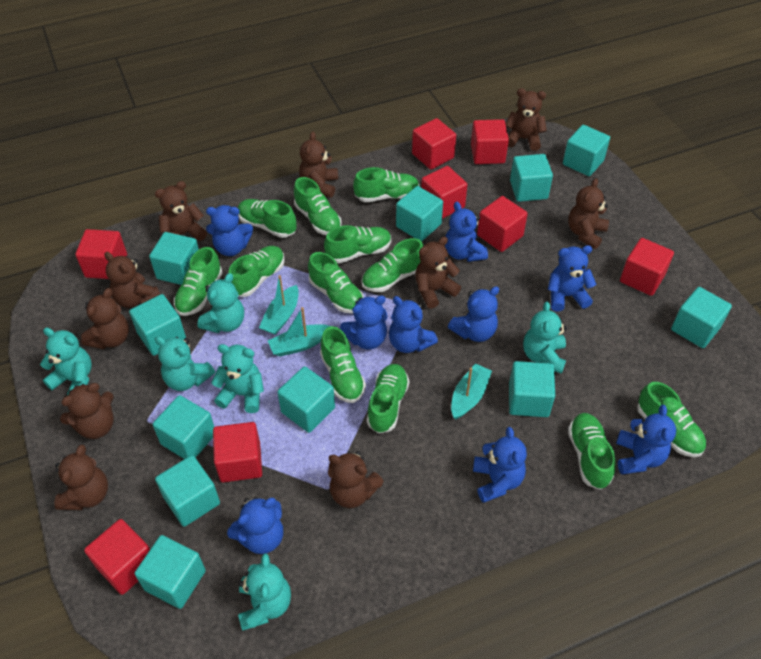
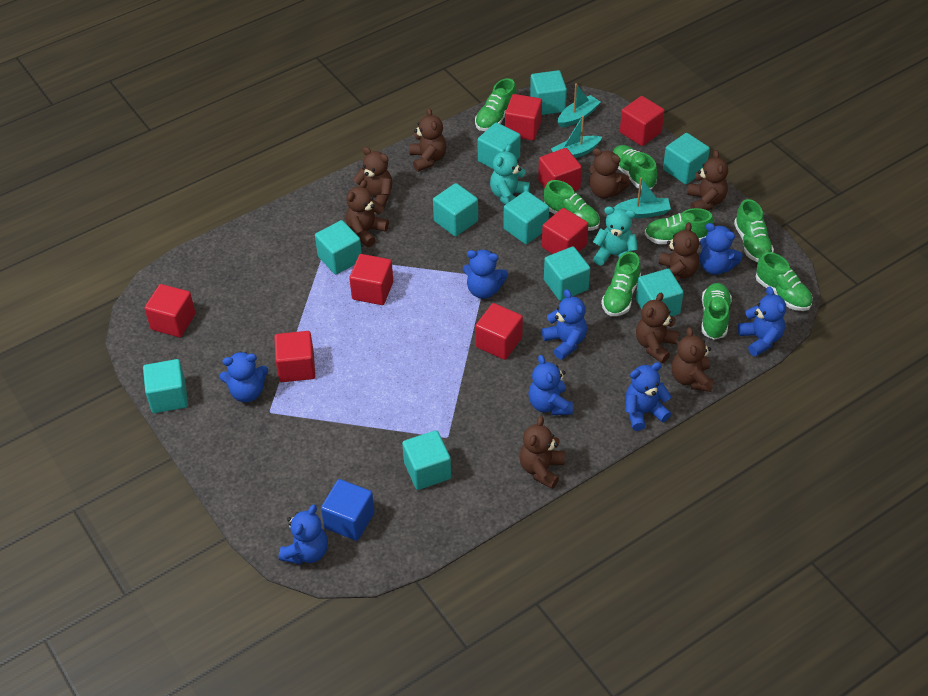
blue cube: none = 0 -> [321,479,375,541] = 1
blue teddy bear: [206,205,253,256] [227,497,283,554] [340,295,388,349] [389,296,438,353] [445,202,488,262] [448,286,499,342] [473,427,527,503] [548,245,596,312] [616,405,676,474] = 9 -> [219,352,269,402] [279,504,328,564] [463,250,508,299] [528,355,573,415] [542,289,587,360] [626,362,672,431] [700,223,742,275] [738,286,786,356] = 8
brown teddy bear: [55,445,108,510] [60,383,114,439] [81,288,129,349] [104,252,160,308] [155,181,207,241] [299,131,338,198] [328,451,384,508] [415,237,461,309] [505,88,547,151] [568,178,609,249] = 10 -> [346,180,389,247] [353,147,392,207] [409,108,446,172] [519,416,565,489] [589,148,630,199] [636,293,679,363] [659,222,699,283] [672,327,714,392] [687,150,728,210] = 9
green shoe: [174,247,222,316] [228,246,285,297] [238,199,296,238] [294,177,341,235] [308,252,364,313] [320,326,366,403] [324,225,391,263] [353,167,419,202] [362,238,424,292] [367,364,409,434] [568,413,616,490] [637,382,706,457] = 12 -> [475,78,517,131] [544,180,600,231] [601,252,641,316] [613,145,658,189] [645,208,714,244] [701,283,732,340] [734,199,774,262] [756,252,813,311] = 8
turquoise cube: [129,294,186,356] [135,535,206,609] [149,232,199,285] [153,395,214,459] [155,455,220,527] [277,366,335,433] [396,186,443,241] [509,361,555,417] [510,154,553,202] [563,125,610,176] [671,287,732,348] = 11 -> [143,359,188,413] [315,220,362,275] [402,430,451,490] [433,183,478,237] [478,122,521,169] [504,191,549,244] [530,70,567,115] [544,246,590,301] [636,269,684,316] [663,133,710,184] = 10
turquoise teddy bear: [40,328,92,395] [155,336,215,391] [197,273,244,333] [211,344,264,413] [238,553,291,631] [523,302,567,374] = 6 -> [490,144,530,205] [593,206,638,265] = 2

